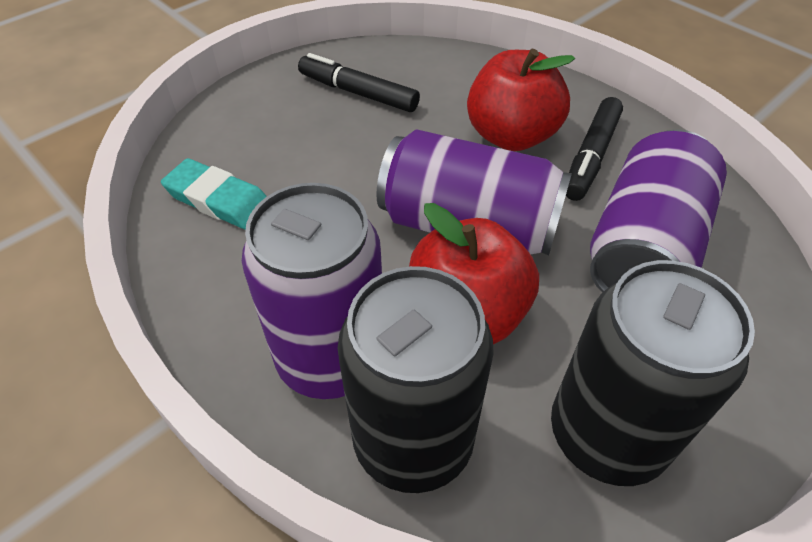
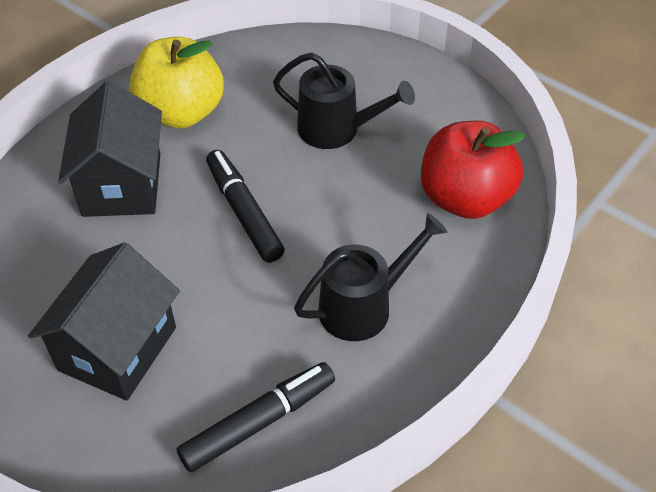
black can: [338,266,494,493] [551,260,755,486] = 2 -> none = 0
black house: none = 0 -> [28,242,180,401] [58,81,162,217] = 2
black watering can: none = 0 -> [273,52,415,149] [294,213,448,341] = 2
purple can: [242,183,382,399] [376,129,572,256] [590,129,727,292] = 3 -> none = 0
red apple: [409,203,539,344] [467,49,575,151] = 2 -> [421,121,526,219] = 1
turquoise eraser: [161,158,267,230] = 1 -> none = 0
yellow apple: none = 0 -> [129,37,224,128] = 1

